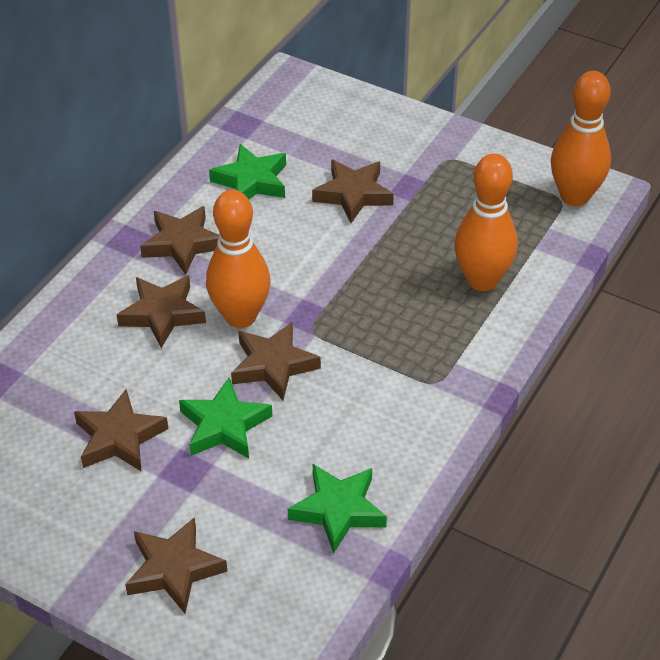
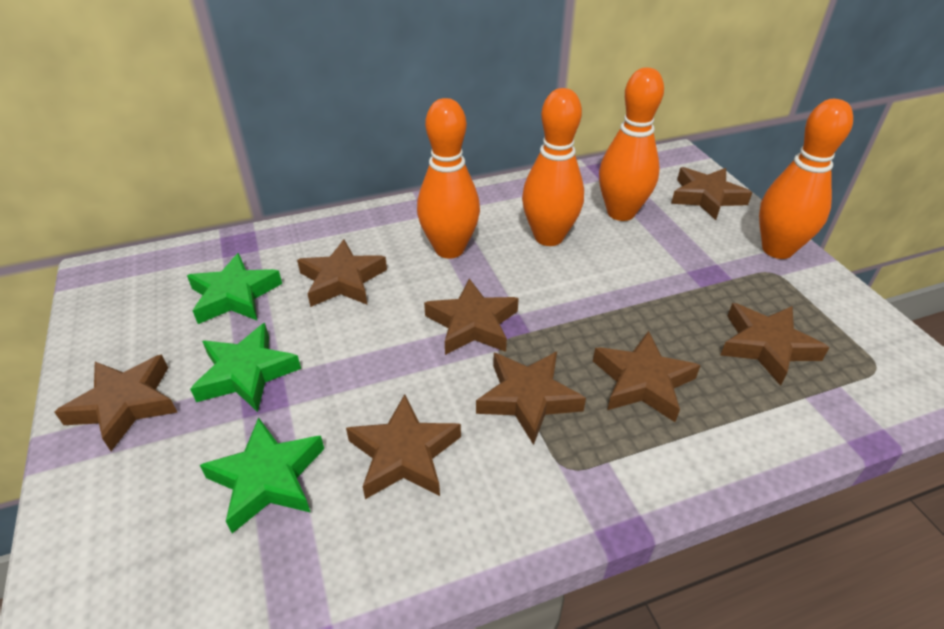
brown star: [74,389,168,472] [117,275,206,348] [125,517,227,614] [140,206,219,275] [231,322,321,400] [312,159,394,223] = 6 -> [54,355,178,451] [297,239,387,307] [346,394,461,499] [424,278,519,355] [476,352,586,445] [593,331,701,422] [671,167,752,220] [721,303,829,386] = 8
orange bowling pin: [206,190,270,328] [454,154,518,291] [551,71,611,206] = 3 -> [417,98,480,259] [522,88,584,246] [599,67,664,221] [759,99,853,259] = 4

